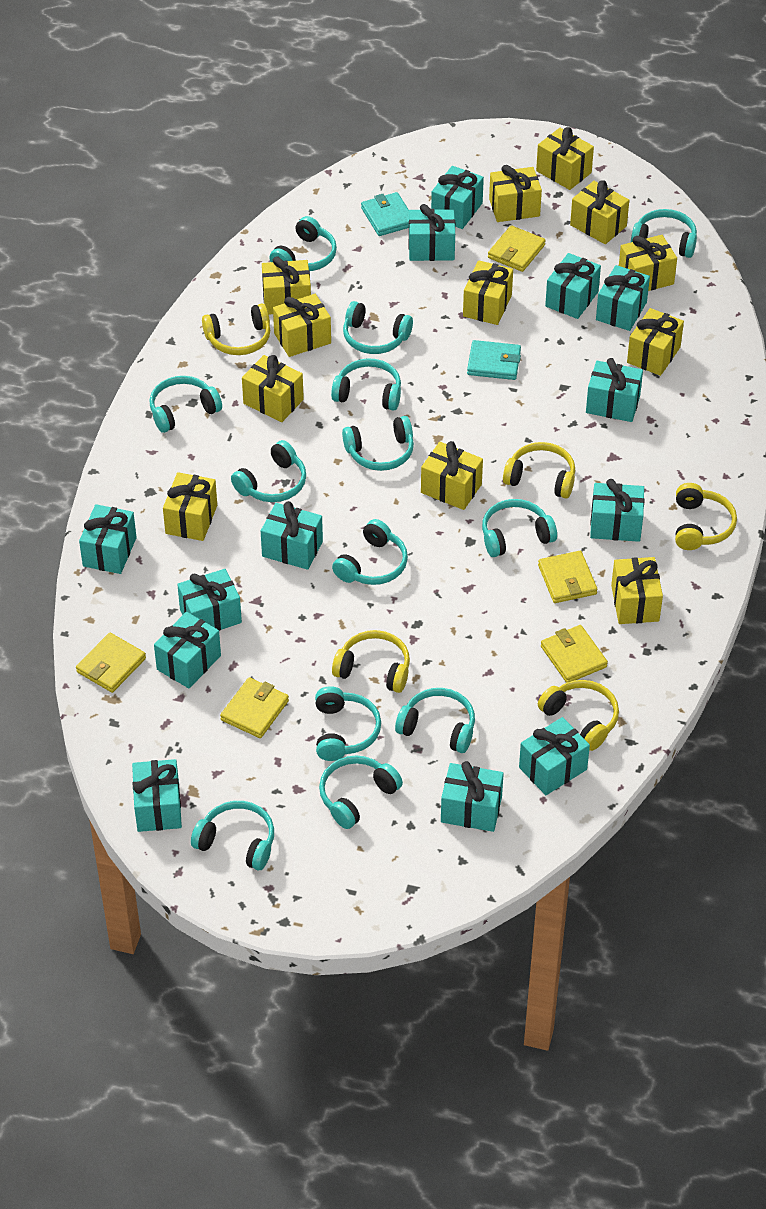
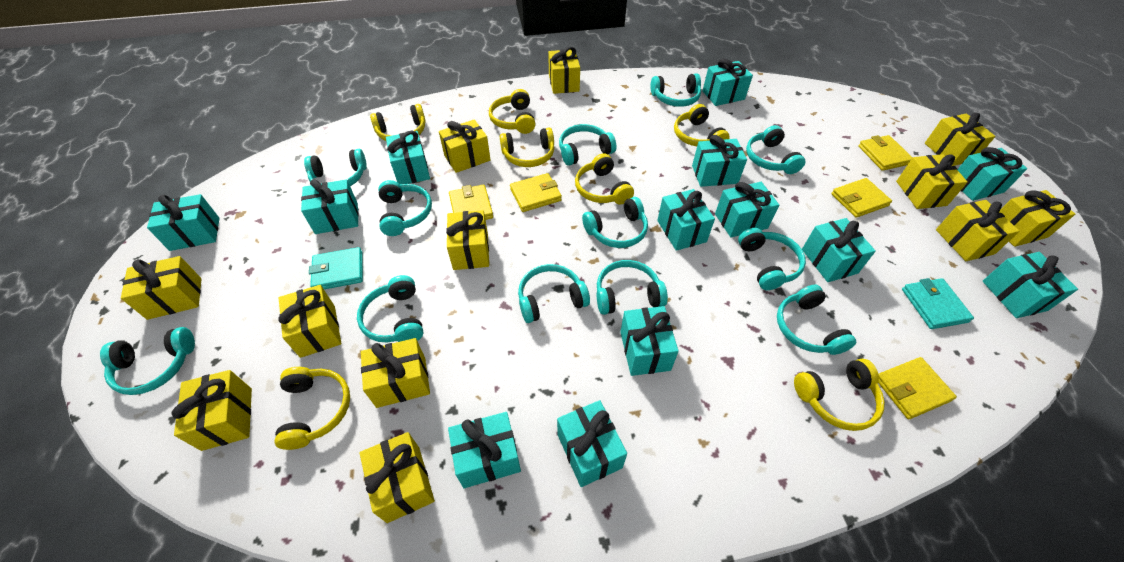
turquoise headphones: [149,376,222,433] [191,801,274,870] [231,440,306,502] [269,216,337,271] [315,686,381,761] [319,755,403,829] [331,358,401,411] [332,519,408,585] [342,416,414,471] [343,301,413,354] [395,688,475,753] [482,499,557,557] [631,209,697,258] = 13 -> [100,327,195,395] [304,149,367,186] [357,275,424,342] [378,180,432,236] [518,264,590,323] [559,124,617,166] [582,197,648,248] [597,260,668,315] [650,74,701,107] [738,228,806,290] [746,125,805,174] [777,284,856,355] = 12
yellow headphones: [202,304,270,355] [332,630,410,693] [503,442,575,499] [538,680,619,751] [675,483,737,550] = 5 -> [275,367,350,450] [370,104,426,141] [489,89,535,134] [500,128,554,167] [575,153,634,204] [674,104,730,146] [794,359,885,431] = 7

